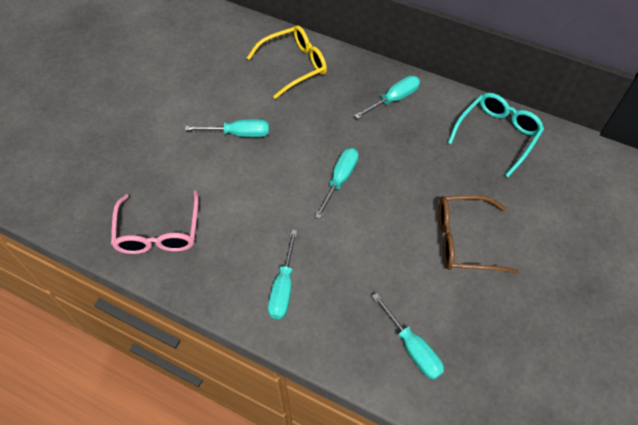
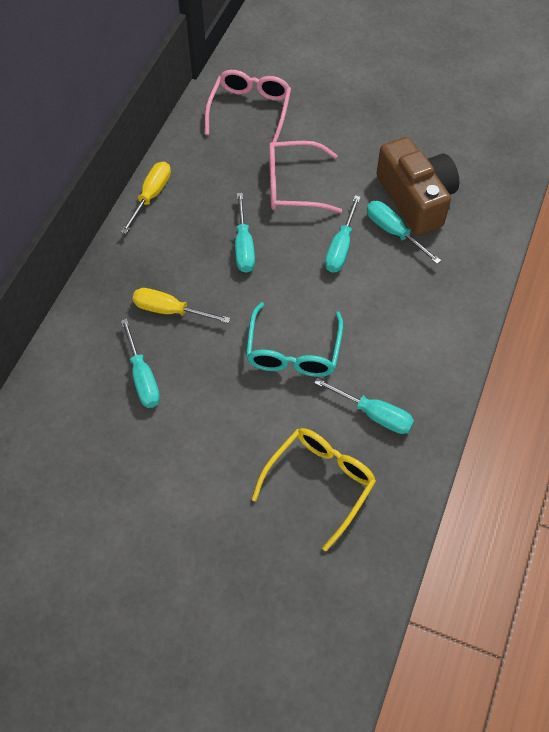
brown camera: none = 0 -> [376,137,459,235] = 1
brown glasses: [438,195,518,274] = 1 -> none = 0
pink glasses: [111,190,199,254] = 1 -> [205,70,291,142] [269,141,342,213] = 2
yellow screwdriver: none = 0 -> [121,162,171,234] [132,288,230,323] = 2

